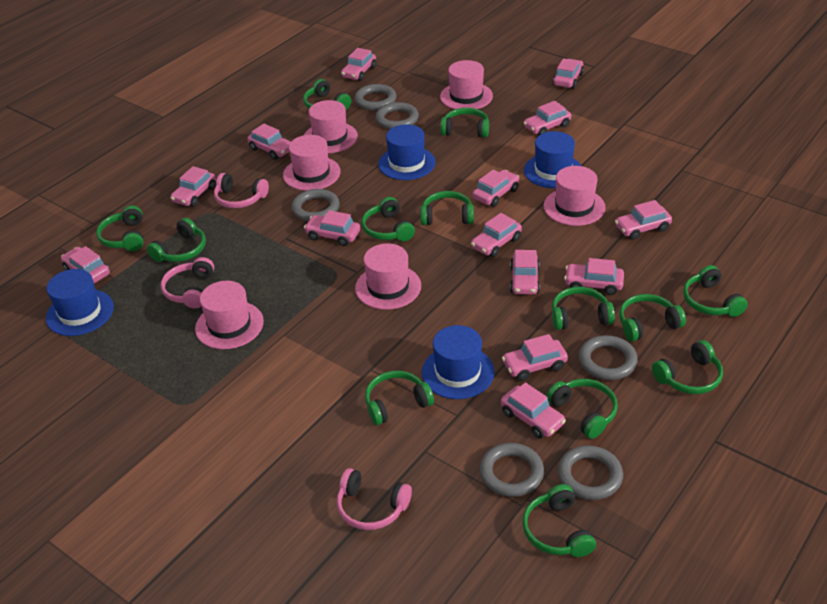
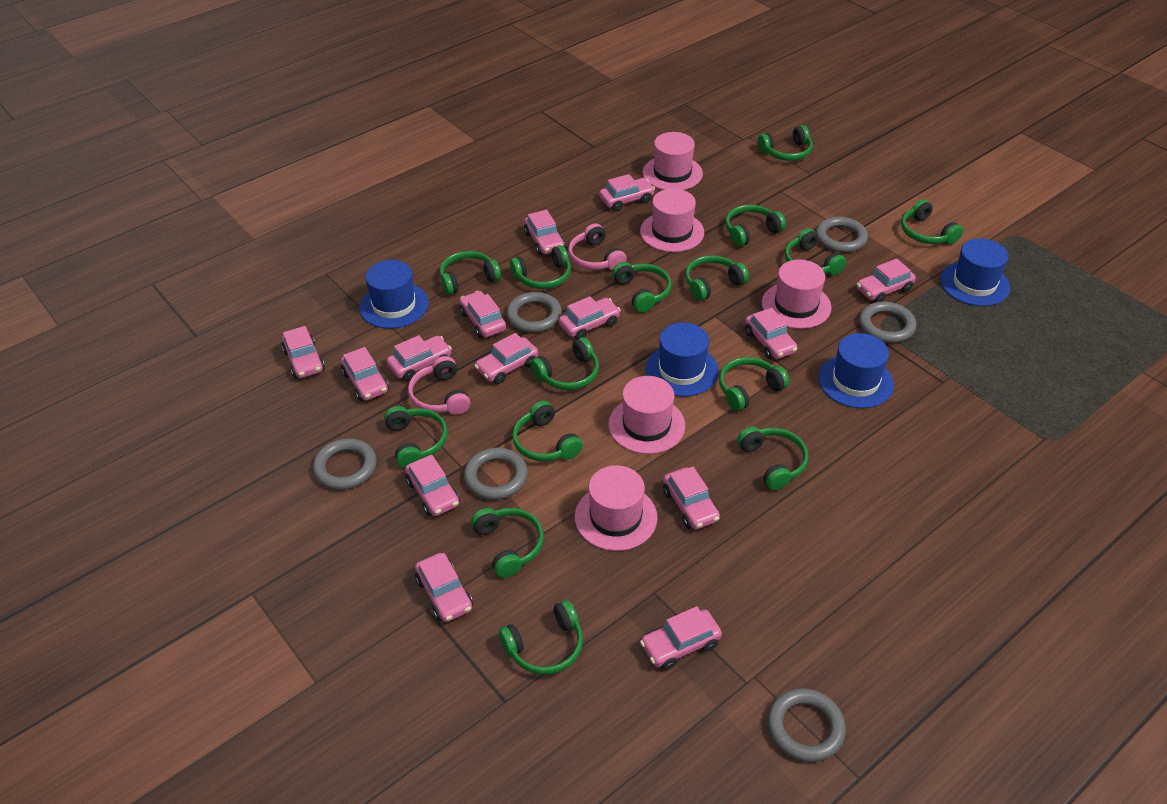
green headphones: [96,205,143,251] [147,218,206,262] [303,79,351,110] [362,197,415,241] [365,371,434,425] [420,191,474,225] [440,108,489,138] [522,484,596,557] [546,379,618,439] [552,287,615,330] [619,294,686,342] [652,340,723,394] [683,265,748,317] = 13 -> [384,406,448,468] [440,251,501,295] [471,508,544,578] [499,600,583,675] [510,245,571,289] [512,401,583,461] [531,337,599,390] [612,262,672,313] [685,255,749,301] [719,357,789,411] [725,205,786,247] [737,427,808,490] [757,125,813,161] [785,228,847,275] [901,199,963,245] = 15
pink hat: [195,281,264,349] [283,135,341,191] [304,100,358,153] [355,243,421,310] [440,60,493,109] [544,166,606,226] = 6 -> [575,465,658,551] [608,376,685,454] [640,189,704,252] [642,132,703,190] [762,260,832,329] = 5
pink headphones: [161,257,214,309] [214,173,269,208] [337,468,412,530] = 3 -> [408,356,470,415] [568,223,627,270] = 2

